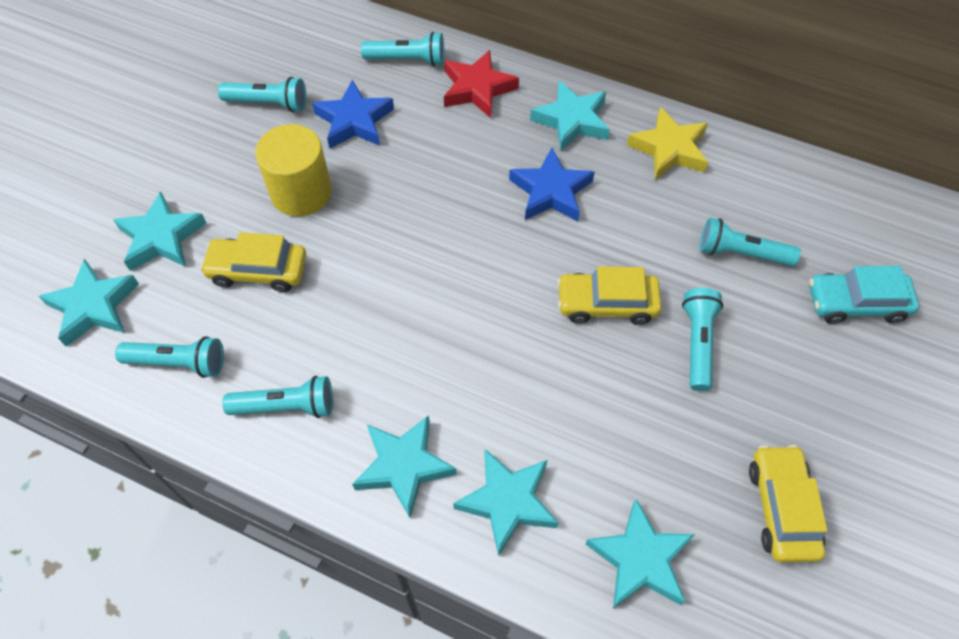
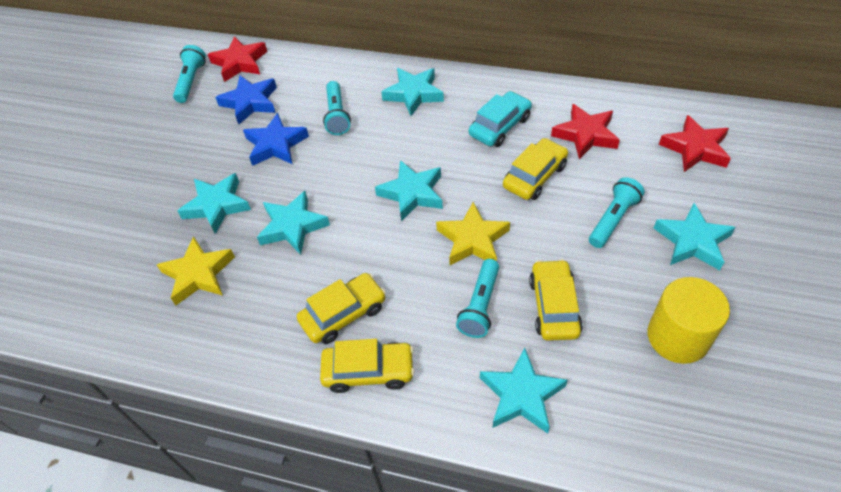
red star: [444,50,519,118] = 1 -> [208,36,267,82] [551,104,620,159] [659,115,731,172] = 3
turquoise flashlight: [115,336,224,378] [218,77,306,112] [222,376,333,418] [361,32,444,66] [682,288,723,391] [699,218,801,266] = 6 -> [173,45,206,103] [323,81,351,135] [456,259,499,338] [589,177,645,248] = 4
yellow car: [200,232,306,292] [557,266,662,325] [749,445,827,563] = 3 -> [297,273,386,344] [320,339,415,393] [503,138,568,200] [529,259,583,341] = 4
yellow star: [627,107,708,180] = 1 -> [157,236,235,305] [436,202,510,265] = 2

